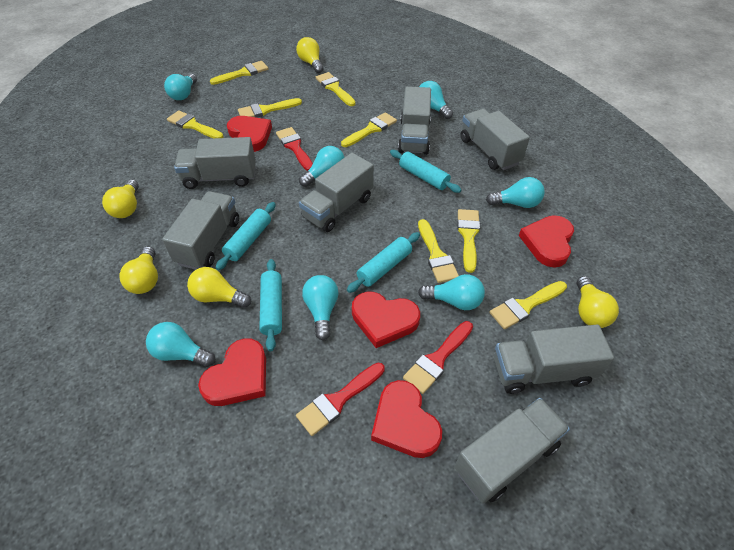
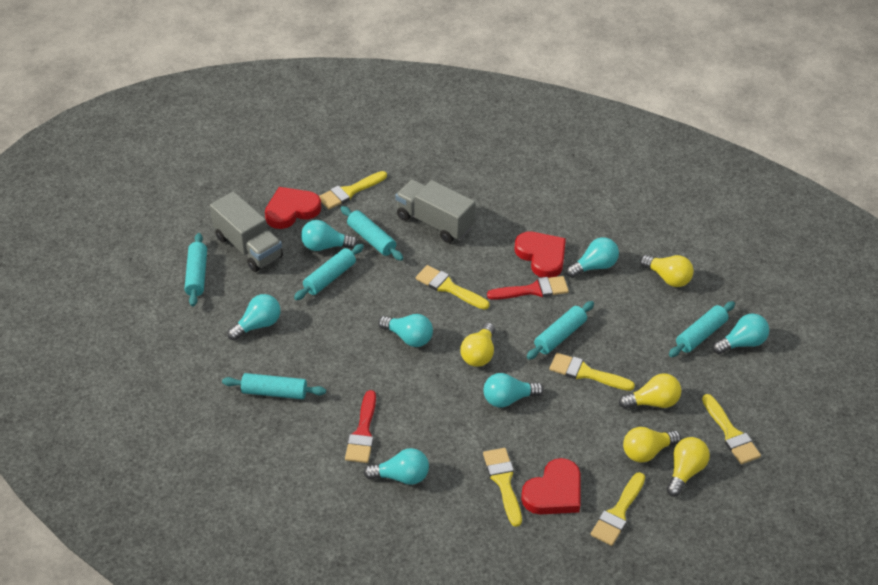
grey truck: [162,191,239,270] [174,137,256,189] [299,153,374,232] [398,86,431,155] [454,398,570,504] [460,109,530,170] [494,325,614,394] = 7 -> [210,191,283,272] [395,180,475,243] = 2
red brush: [276,127,313,171] [296,363,385,436] [403,321,473,394] = 3 -> [345,390,376,463] [487,276,569,300] = 2
red heart: [198,338,266,406] [227,116,272,152] [352,292,420,348] [371,380,442,458] [519,215,574,267] = 5 -> [265,187,321,229] [515,232,566,278] [521,458,581,514] = 3
turquoise rolling pin: [216,202,276,270] [259,259,282,352] [347,232,420,293] [390,150,461,193] = 4 -> [184,233,207,306] [222,373,326,399] [294,244,364,300] [341,206,403,261] [527,301,594,360] [669,301,735,357] = 6
yellow brush: [167,110,223,138] [210,61,268,85] [238,98,302,118] [316,72,355,106] [341,112,397,147] [418,219,459,283] [457,209,480,273] [490,281,567,329] = 8 -> [319,171,387,210] [416,265,489,310] [483,448,522,527] [549,353,635,391] [591,472,645,546] [702,394,761,464] = 6

